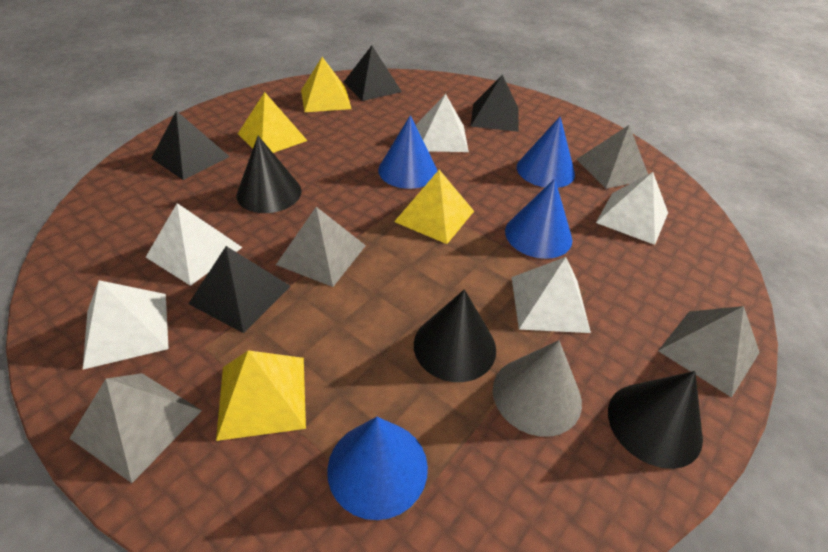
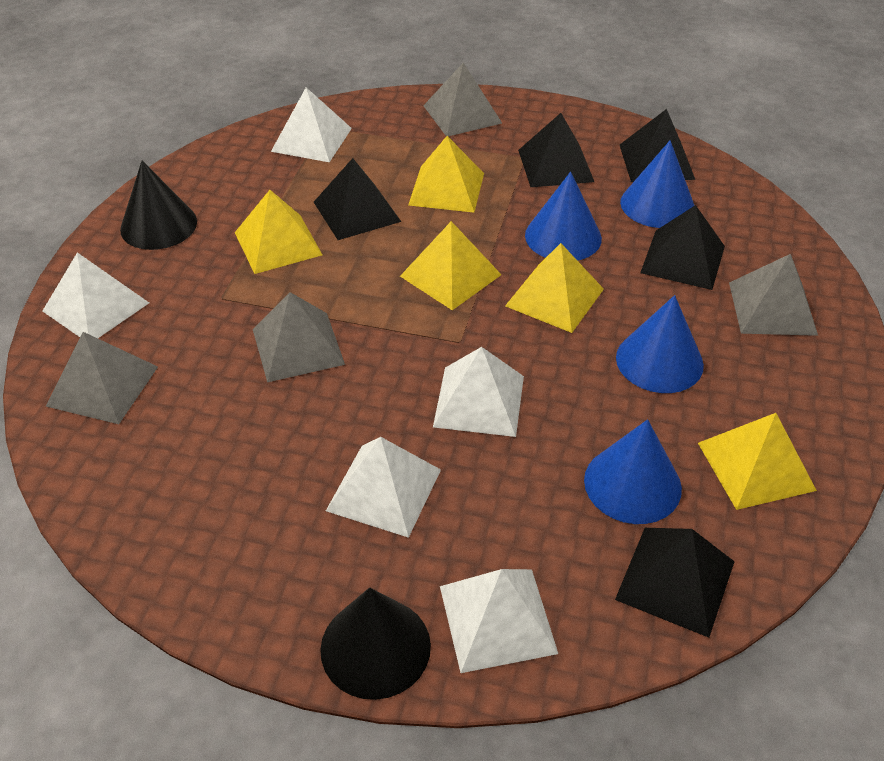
black cone: [236,136,302,213] [414,289,496,382] [608,371,703,469] = 3 -> [120,161,197,250] [320,587,431,700] = 2
black pyramid: [151,111,230,180] [188,246,291,333] [344,46,402,101] [470,75,518,132] = 4 -> [314,158,401,240] [518,113,594,187] [615,528,735,638] [620,109,695,182] [640,205,725,290] = 5
grey cone: [493,340,582,437] = 1 -> none = 0
yellow pyramid: [216,350,306,441] [238,92,308,153] [301,57,351,112] [394,170,474,244] = 4 -> [235,190,322,274] [400,221,502,310] [408,136,484,213] [505,243,604,333] [698,413,817,510] = 5

